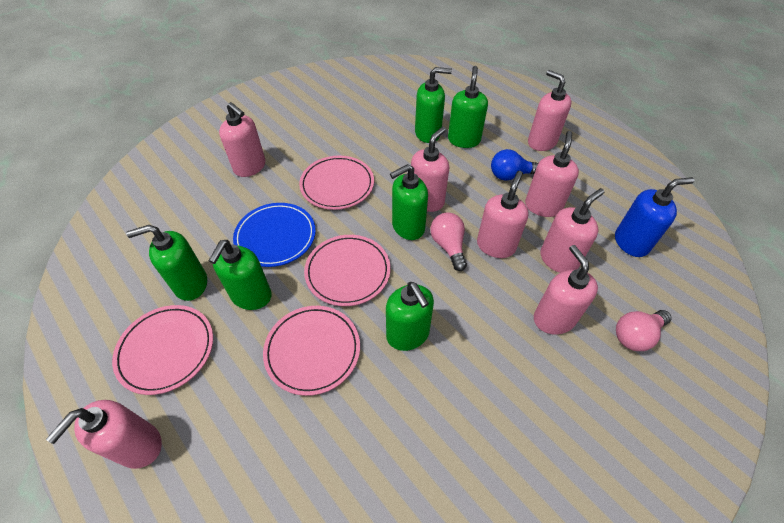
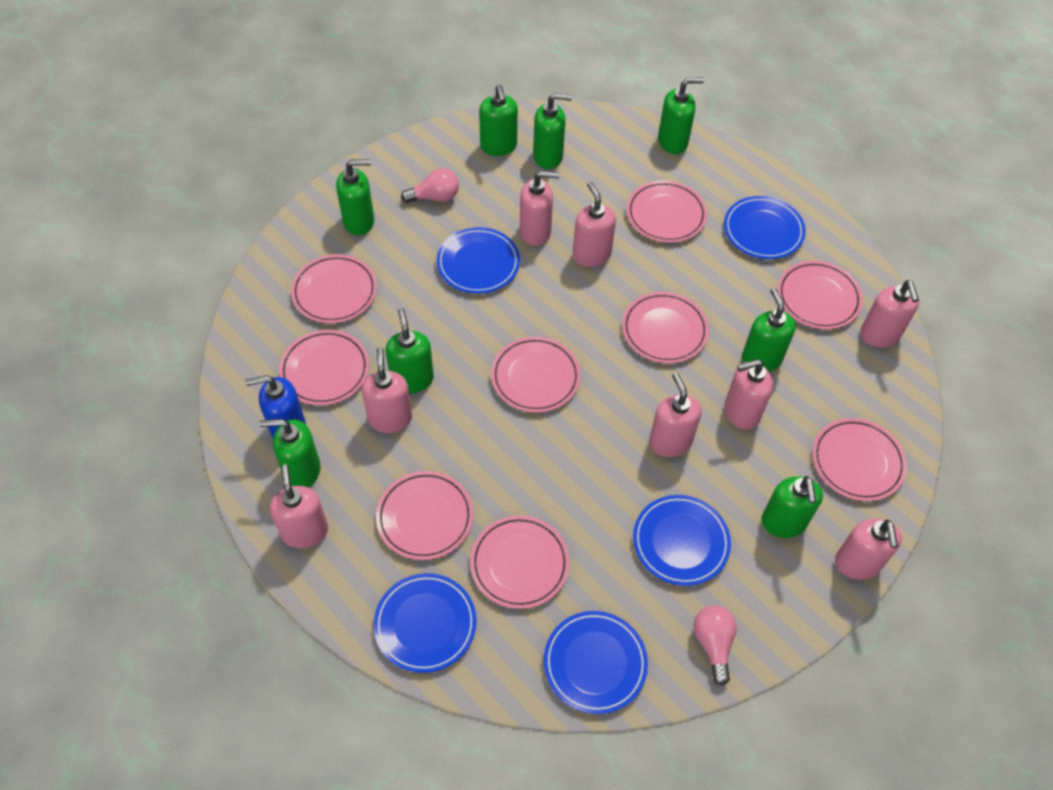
blue light bulb: [491,149,538,181] = 1 -> none = 0
blue plate: [233,203,316,267] = 1 -> [374,573,477,673] [437,227,520,294] [544,611,648,714] [633,495,731,586] [724,196,806,259] = 5
green soap dispenser: [126,225,207,301] [209,240,272,310] [386,282,434,351] [390,164,428,240] [415,67,452,143] [448,66,488,148] = 6 -> [260,419,321,487] [336,159,374,235] [385,308,434,393] [479,85,518,156] [533,93,572,169] [658,77,704,154] [741,288,796,372] [761,476,823,538] = 8
pink plate: [112,305,213,395] [263,306,360,396] [299,156,374,210] [304,235,390,306] = 4 -> [279,330,369,405] [291,254,377,323] [376,471,473,560] [470,516,569,609] [491,337,580,413] [622,292,709,363] [627,181,707,243] [777,261,863,329] [812,418,907,501] = 9

